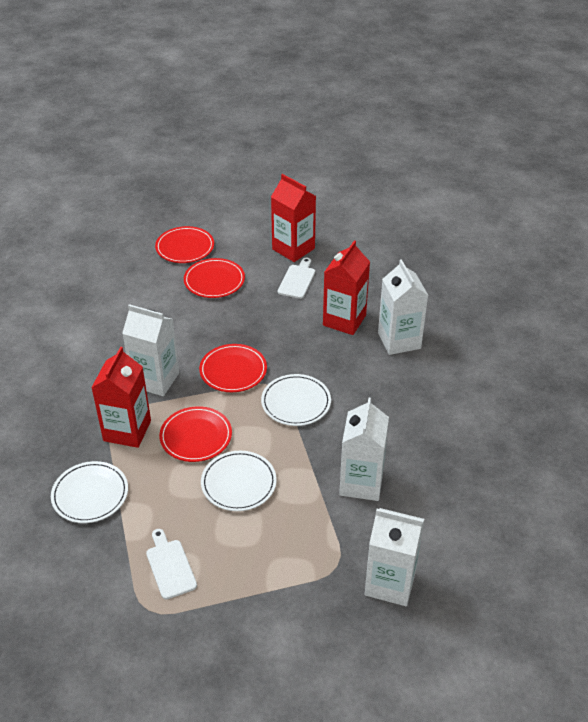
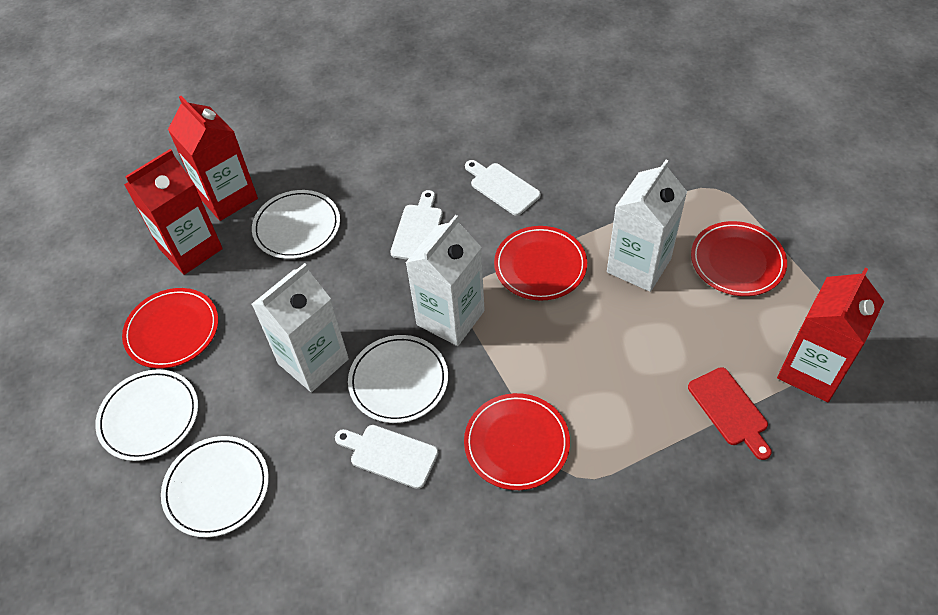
red cutting board: none = 0 -> [688,367,772,460] = 1
white carton: [122,304,179,396] [339,398,389,501] [365,508,424,606] [378,259,428,355] = 4 -> [252,263,349,392] [405,215,485,346] [607,160,687,292] = 3
white cutting board: [146,529,197,600] [278,258,315,299] = 2 -> [335,425,438,489] [390,190,443,260] [465,160,541,216] = 3
white plate: [51,461,128,523] [201,451,277,511] [261,374,331,426] = 3 -> [95,369,198,461] [161,436,269,538] [252,190,340,259] [348,335,448,423] = 4

